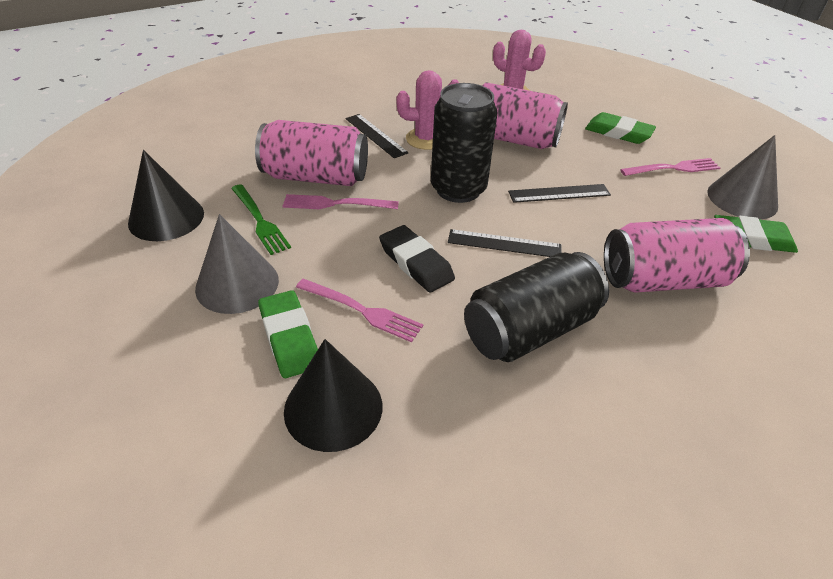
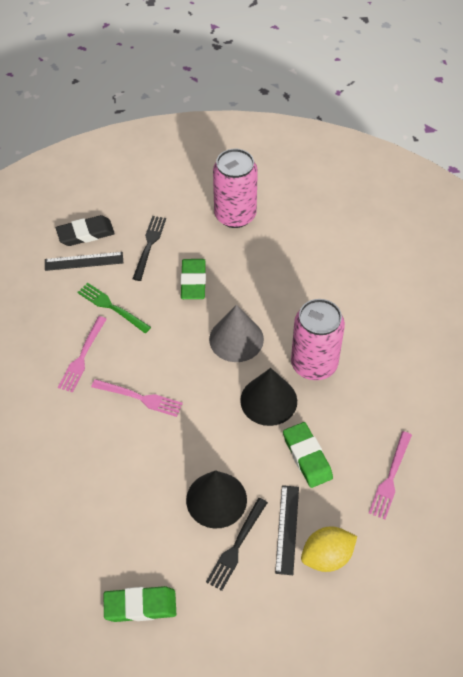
black can: [431,83,497,203] [464,252,609,362] = 2 -> none = 0
black fork: none = 0 -> [133,216,166,281] [206,498,268,591] = 2
black ruler: [346,114,409,158] [448,229,561,257] [508,184,611,203] = 3 -> [45,252,123,271] [275,485,299,575] = 2
grey cone: [195,214,279,314] [707,135,778,220] = 2 -> [209,304,264,362] = 1
pink cactus: [396,70,459,150] [493,30,546,91] = 2 -> none = 0
pink can: [255,120,368,186] [482,82,568,149] [604,218,750,293] = 3 -> [213,149,258,228] [291,299,345,380] = 2
yellow lemon: none = 0 -> [301,526,357,572] = 1

